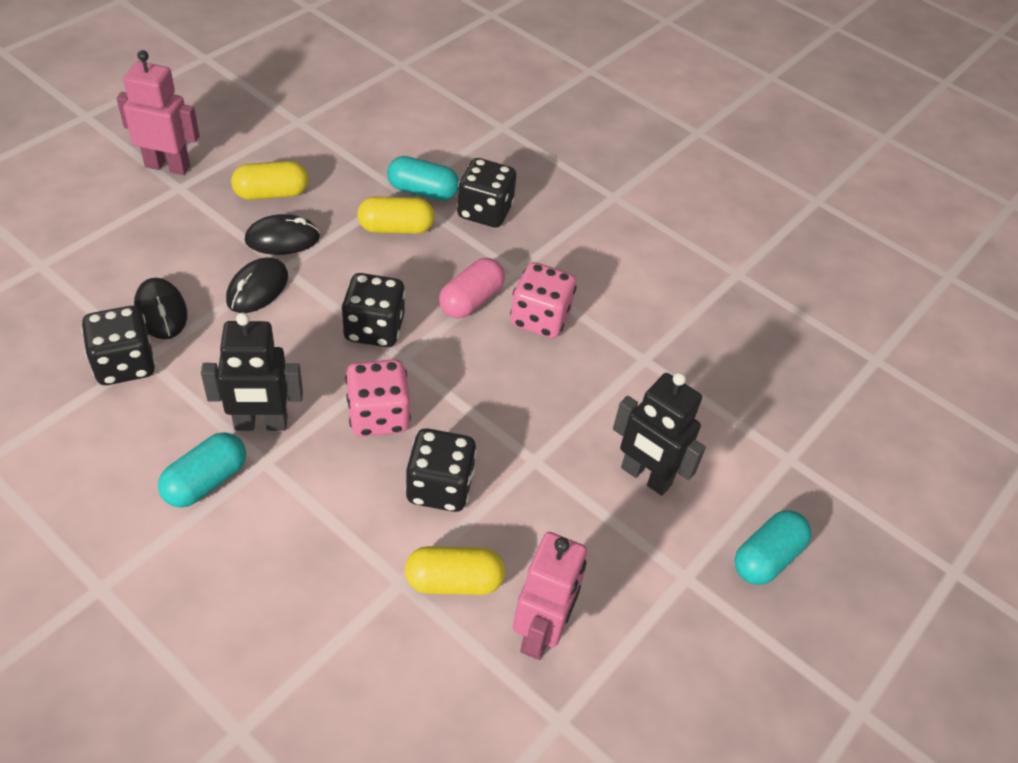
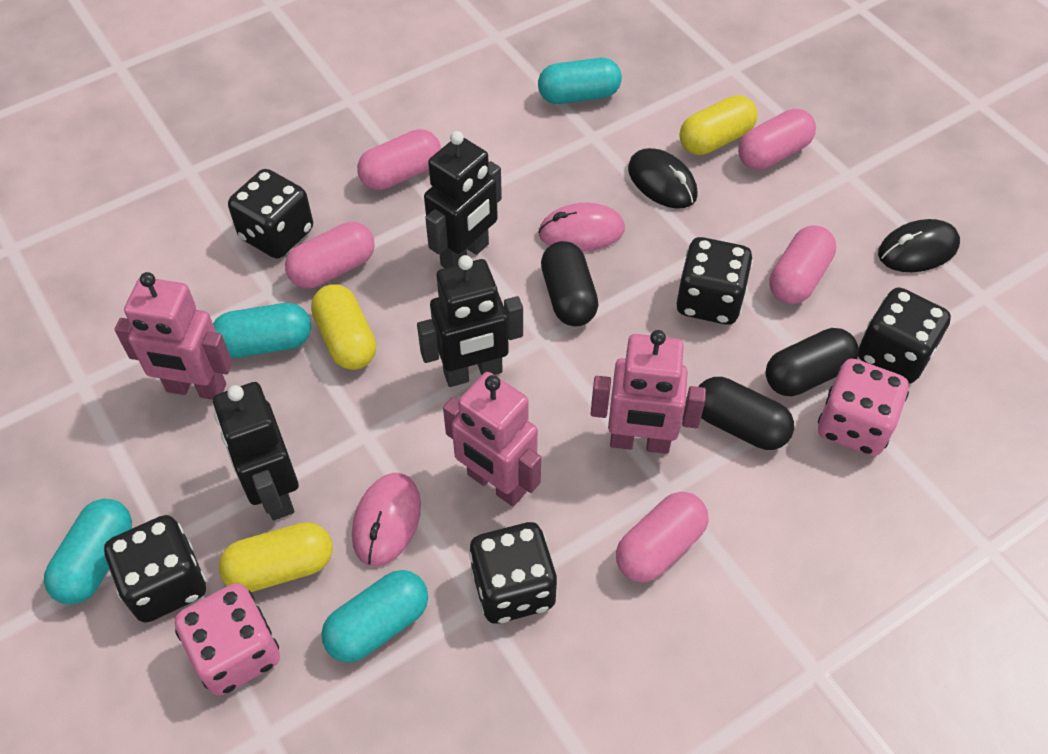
black capsule: none = 0 -> [541,241,598,327] [698,377,794,450] [765,328,859,396] = 3
black dice: [81,306,156,385] [341,273,405,347] [405,428,477,512] [457,158,516,228] = 4 -> [104,515,206,623] [228,169,313,258] [469,522,557,624] [676,237,753,325] [858,287,951,384] = 5
black mouse: [134,278,187,339] [226,257,288,313] [245,214,320,255] = 3 -> [628,148,698,209] [878,219,960,272] = 2
black robot: [201,313,303,431] [613,372,706,496] = 2 -> [213,382,299,520] [417,255,523,387] [424,131,502,268] = 3
pink capsule: [439,258,505,318] = 1 -> [285,222,375,288] [357,129,441,190] [616,492,709,582] [738,109,816,170] [769,225,836,304] = 5
pink mouse: none = 0 -> [352,473,421,566] [538,202,625,252] = 2
pink robot: [117,50,199,175] [513,532,587,660] = 2 -> [114,272,233,400] [443,372,541,507] [591,330,706,454] = 3
turquoise capsule: [158,432,246,508] [387,156,459,201] [734,510,812,585] = 3 -> [44,499,132,604] [213,303,311,358] [321,570,428,663] [538,58,622,104] = 4

